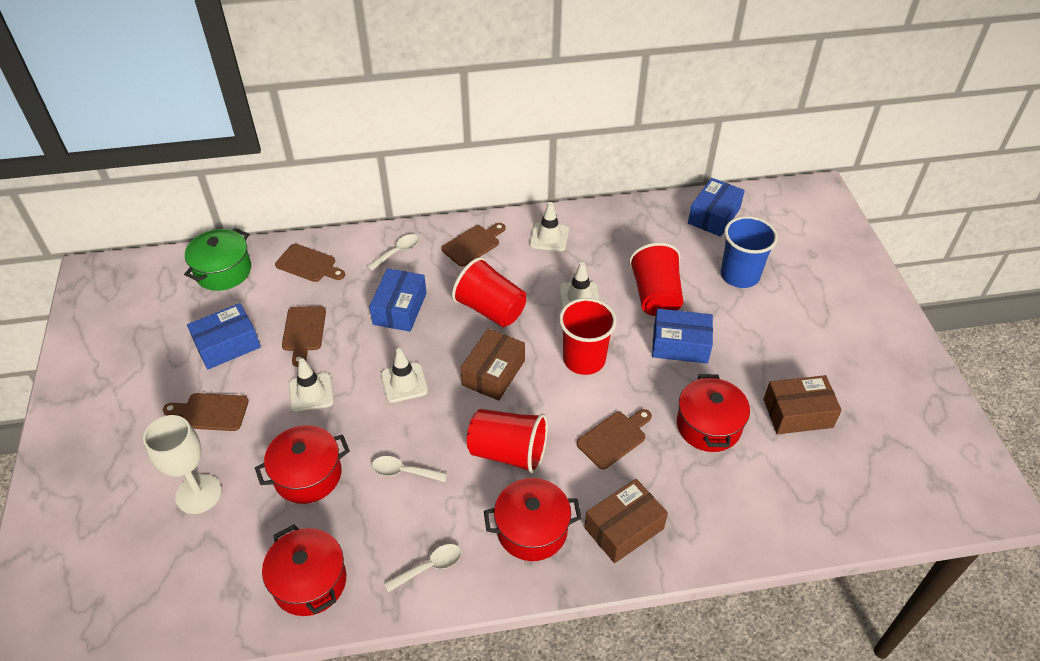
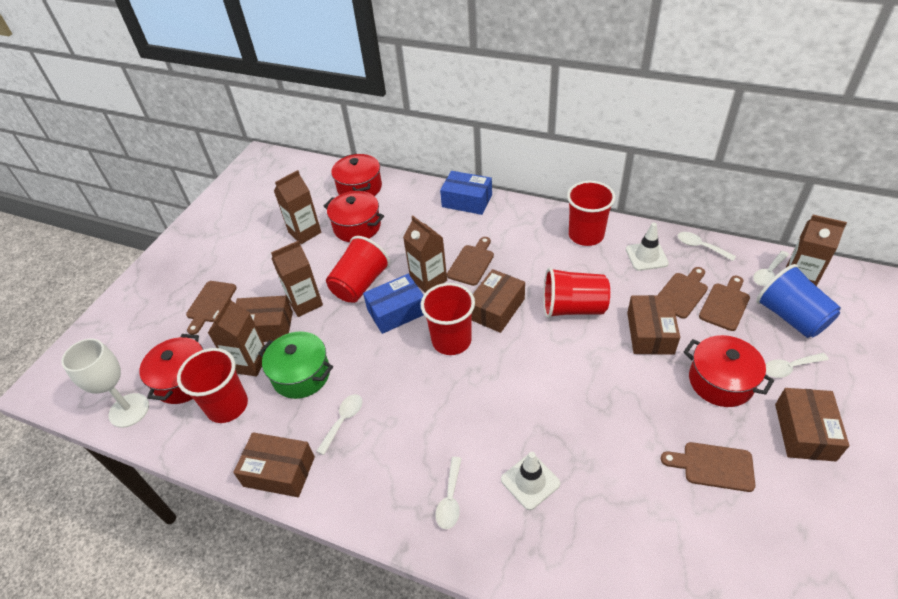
blue box: [187,303,261,370] [369,268,427,332] [652,309,713,364] [688,178,745,237] = 4 -> [363,274,424,334] [440,171,492,215] = 2
brown box: [461,328,525,401] [584,479,668,563] [763,375,842,434] = 3 -> [233,432,315,497] [236,296,293,342] [472,269,525,333] [627,295,680,355] [775,388,850,461] = 5
brown carton: none = 0 -> [208,297,265,377] [271,240,323,317] [274,170,321,244] [403,216,447,293] [786,215,847,286] = 5
red cup: [452,257,526,327] [467,409,548,474] [559,298,617,375] [629,242,683,316] = 4 -> [177,348,248,423] [326,236,390,303] [421,283,475,355] [543,267,610,318] [567,181,616,246] = 5
white spoon: [367,234,419,271] [372,456,447,482] [384,544,462,592] = 3 -> [316,394,362,455] [435,457,462,529] [678,232,736,261] [753,251,789,286] [765,353,829,378] = 5
white traffic cone: [289,358,334,413] [381,348,428,403] [529,202,569,252] [559,262,600,309] = 4 -> [501,452,560,510] [626,223,669,271] = 2

